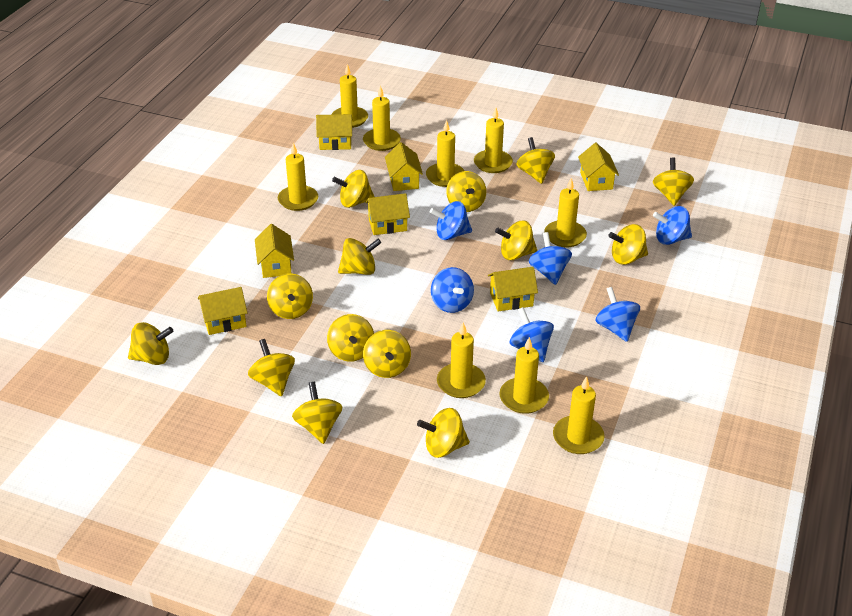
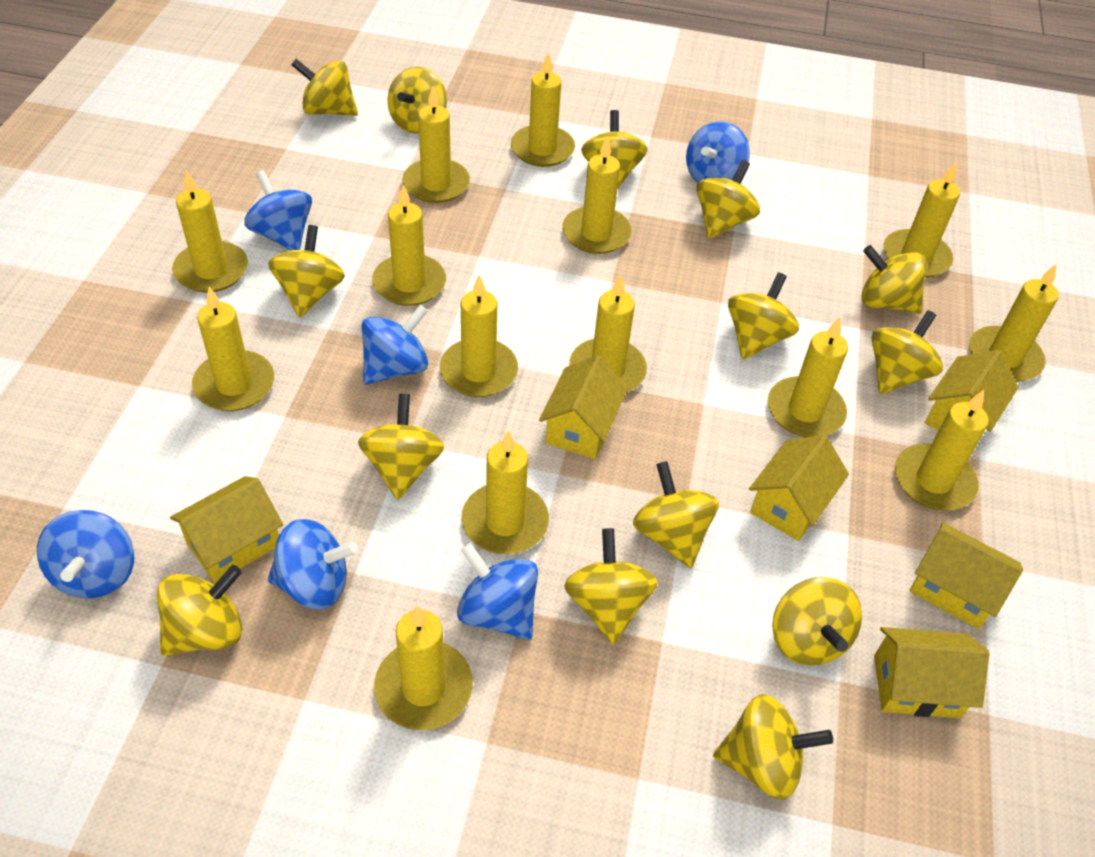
yellow candle: [278,143,318,211] [332,64,368,128] [363,85,401,151] [426,120,465,187] [437,323,486,398] [474,108,513,173] [499,337,549,414] [544,177,587,247] [553,376,605,454] = 9 -> [172,171,248,293] [192,287,274,411] [372,185,446,306] [374,606,473,730] [402,87,470,203] [440,275,518,397] [461,430,549,554] [511,53,575,167] [563,137,632,254] [569,275,647,393] [768,317,848,437] [883,162,960,278] [895,390,989,510] [969,264,1059,382] = 14
yellow house: [198,287,247,335] [255,224,294,278] [316,114,352,150] [365,193,410,235] [385,142,423,191] [488,267,538,311] [578,143,619,191] = 7 -> [170,476,283,583] [539,355,628,459] [749,435,849,541] [874,627,989,718] [910,523,1023,629] [925,350,1019,432] = 6

